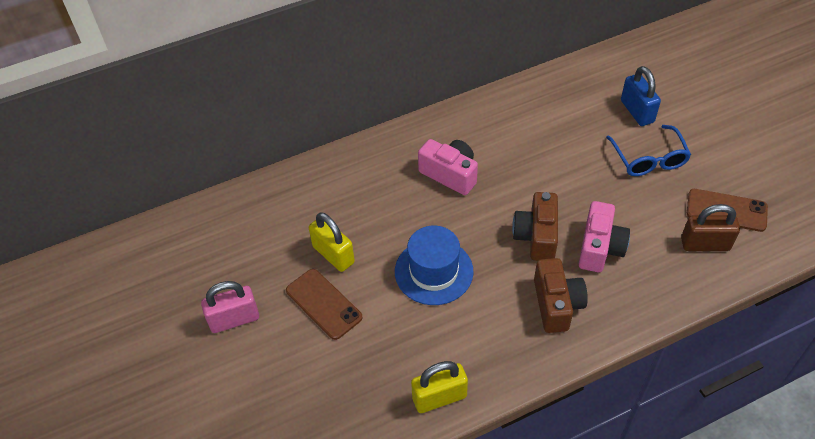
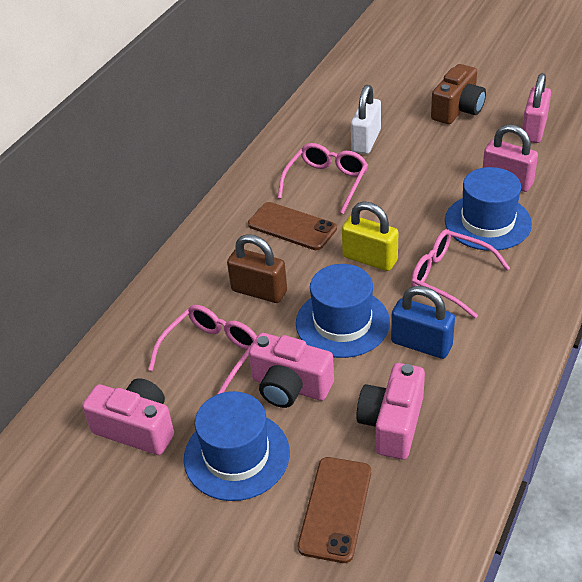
blue glasses: [606,125,691,176] = 1 -> none = 0
blue hat: [395,225,474,305] = 1 -> [184,391,290,501] [296,264,390,358] [445,167,532,251] = 3
brown camera: [512,192,558,261] [534,258,588,333] = 2 -> [431,64,486,124] = 1
pink camera: [418,139,478,195] [579,201,630,272] = 2 -> [82,378,174,455] [249,333,334,408] [356,363,425,460] = 3
pink glasses: none = 0 -> [148,305,257,394] [278,143,368,214] [411,229,510,319] = 3
pink padlock: [201,281,259,333] = 1 -> [483,124,538,192] [522,73,551,143] = 2
white padlock: none = 0 -> [351,85,381,154] = 1
yellow padlock: [309,212,355,272] [411,361,468,413] = 2 -> [342,202,398,271] = 1

